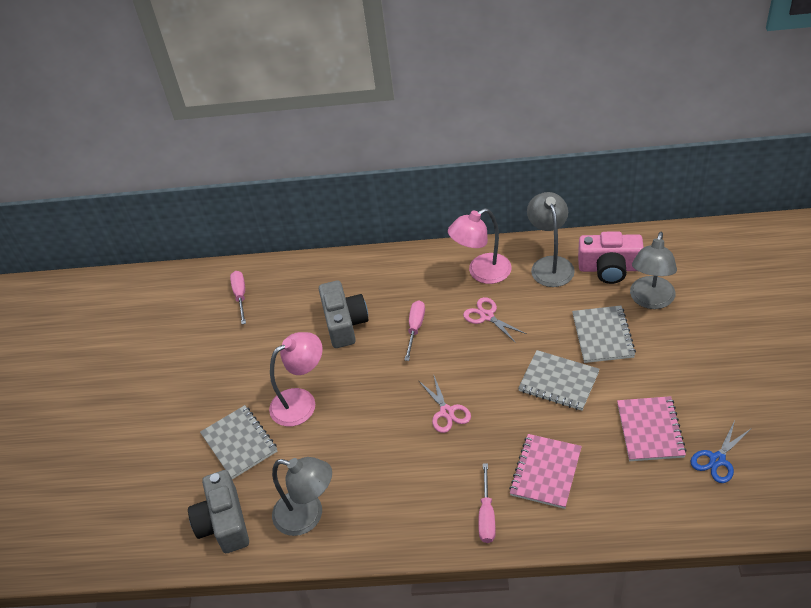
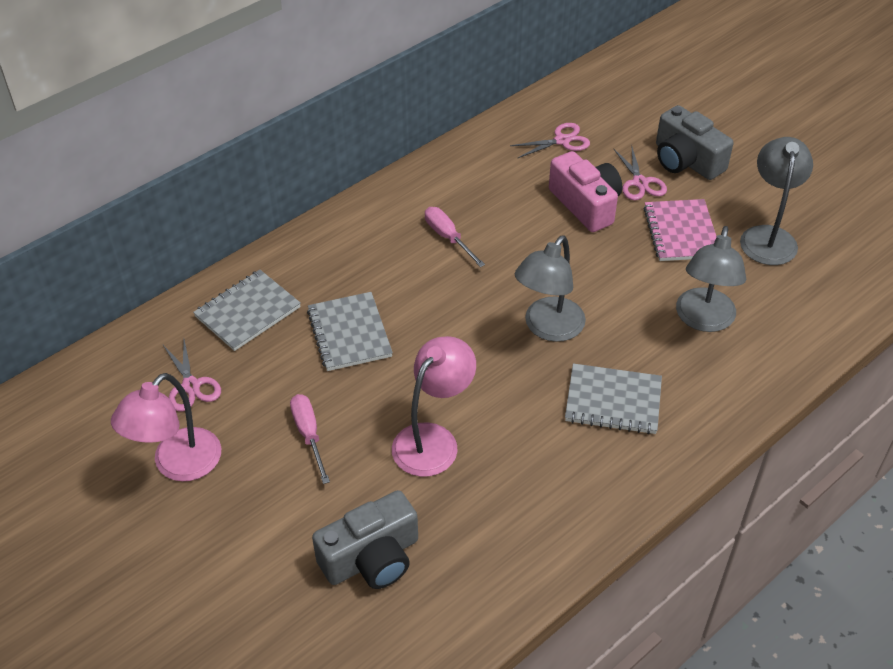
blue scissors: [690,421,752,483] = 1 -> none = 0
pink notebook: [509,434,582,509] [617,396,687,461] = 2 -> [643,199,717,261] = 1
pink scissors: [418,376,471,433] [463,297,526,343] = 2 -> [163,340,221,412] [510,123,590,158] [613,145,667,200] = 3
pink screwdriver: [230,271,246,324] [404,300,425,361] [478,463,496,543] = 3 -> [290,394,330,484] [425,207,485,267] = 2

